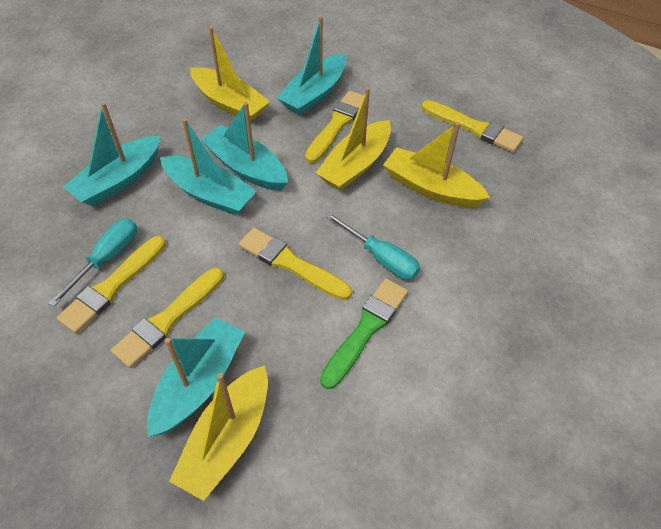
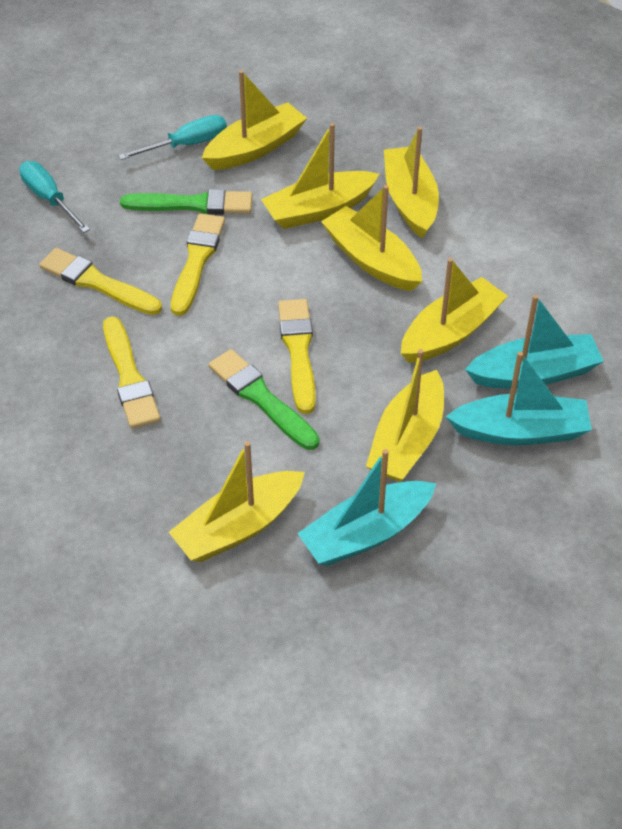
green brush: [320,279,408,389] = 1 -> [120,189,253,215] [209,349,319,450] = 2
turquoise boat: [63,102,161,206] [147,317,245,437] [160,118,257,216] [200,102,288,191] [277,16,346,115] = 5 -> [297,449,436,566] [446,352,592,445] [465,295,604,389] = 3
yellow boat: [169,365,268,501] [190,26,270,122] [316,87,391,191] [383,122,490,207] = 4 -> [169,441,305,562] [202,70,307,170] [261,123,379,229] [321,185,422,291] [366,349,444,482] [384,127,439,238] [401,258,508,363] = 7
yellow brush: [56,236,166,334] [111,268,224,368] [239,228,352,300] [305,91,364,163] [421,100,523,152] = 5 -> [39,248,162,315] [103,316,161,429] [171,213,225,316] [278,299,316,414] = 4

